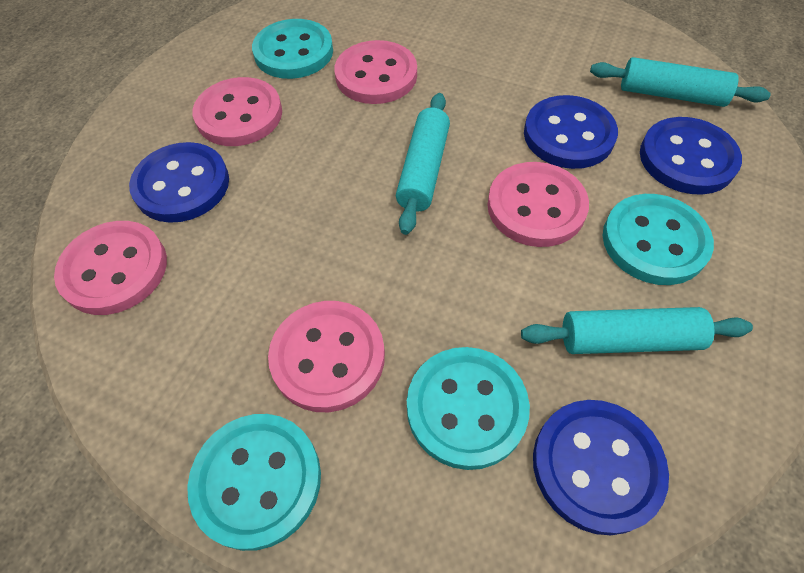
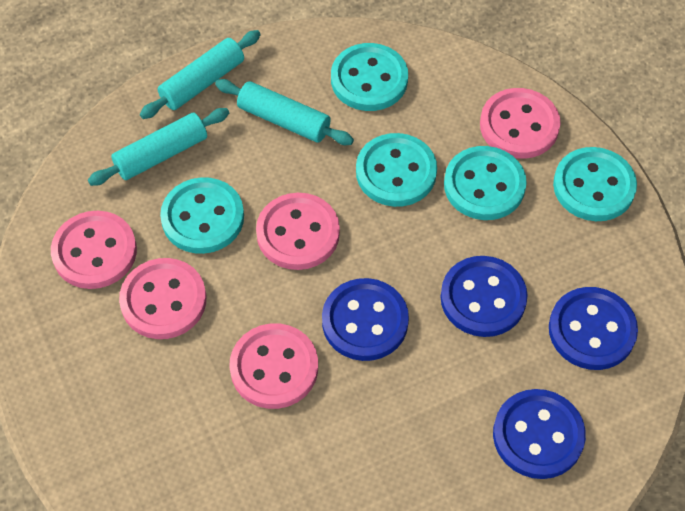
turquoise button: [187,414,321,551] [252,19,333,79] [407,347,530,470] [603,194,714,285] = 4 -> [160,177,244,254] [331,43,408,111] [356,133,437,207] [444,146,527,220] [553,147,637,221] = 5

